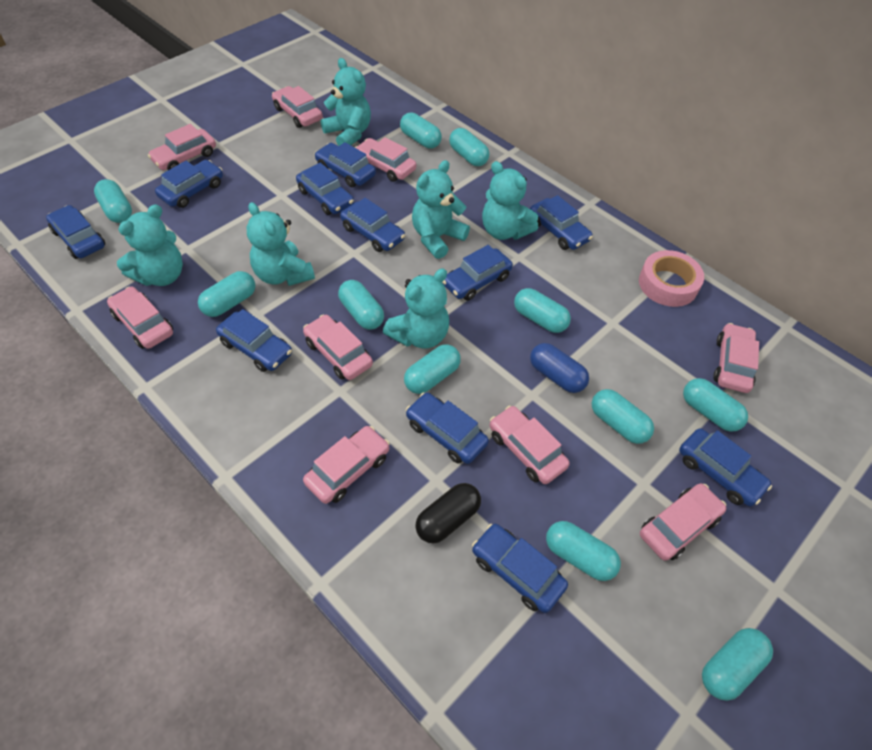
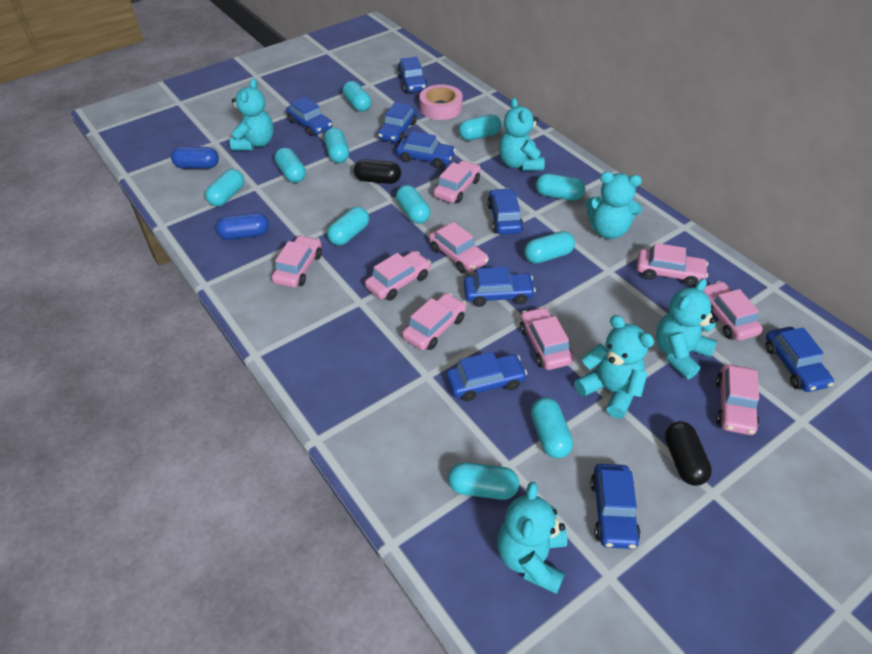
black capsule: [415,483,481,543] = 1 -> [354,159,401,184] [665,421,712,486] = 2
blue capsule: [530,343,589,393] = 1 -> [171,147,219,169] [216,212,269,240] = 2
blue car: [46,205,105,259] [155,160,223,208] [216,309,292,372] [296,163,354,215] [315,142,376,187] [340,198,405,252] [406,393,489,464] [443,245,513,301] [472,524,568,613] [530,195,593,250] [679,428,772,506] = 11 -> [286,97,332,136] [378,102,417,142] [396,131,456,168] [397,57,428,93] [446,352,527,401] [464,267,536,307] [487,188,524,234] [590,464,641,549] [765,327,834,392] = 9

